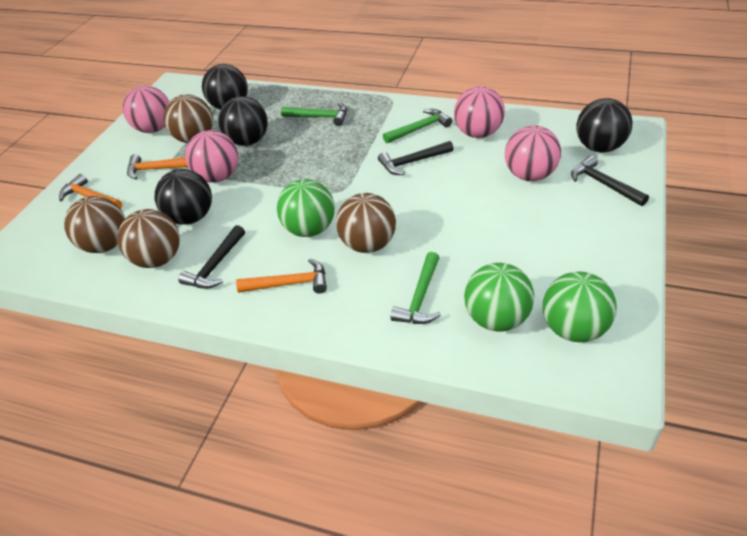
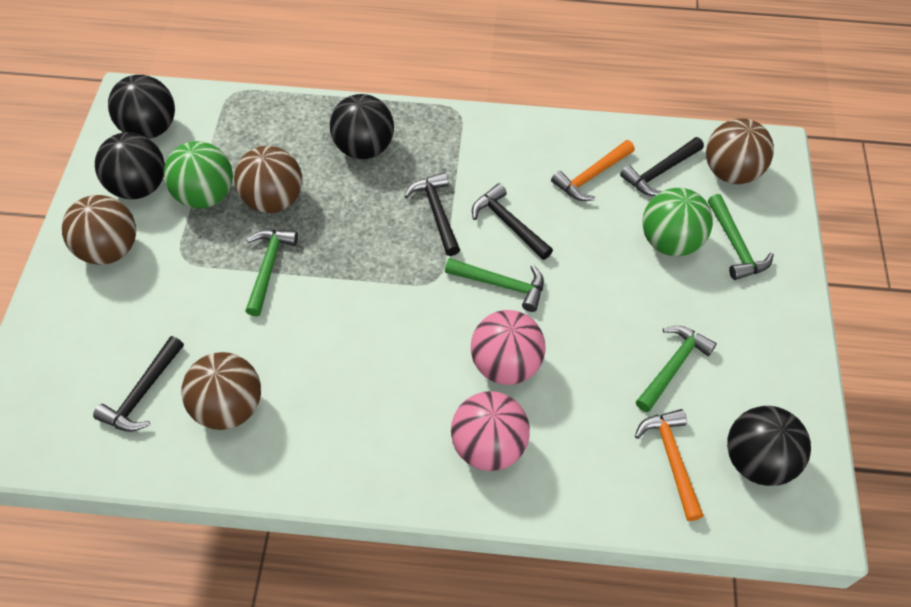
black hammer: [178,225,245,289] [378,141,453,175] [571,155,649,206] = 3 -> [93,336,184,432] [404,172,460,256] [472,183,553,260] [620,137,704,196] = 4
green ball: [277,179,335,237] [464,263,534,332] [543,272,617,342] = 3 -> [164,141,233,209] [642,188,713,256] = 2
green hammer: [281,103,347,126] [383,109,452,144] [391,252,441,324] = 3 -> [245,229,298,316] [445,258,544,312] [636,326,717,412] [708,194,774,280] = 4
orange hammer: [59,174,122,209] [127,154,188,180] [236,258,327,294] = 3 -> [551,140,635,201] [635,409,704,521] = 2
pink ball: [123,85,169,133] [185,130,238,183] [454,86,505,138] [505,125,561,181] = 4 -> [451,391,530,471] [471,310,545,385] = 2

